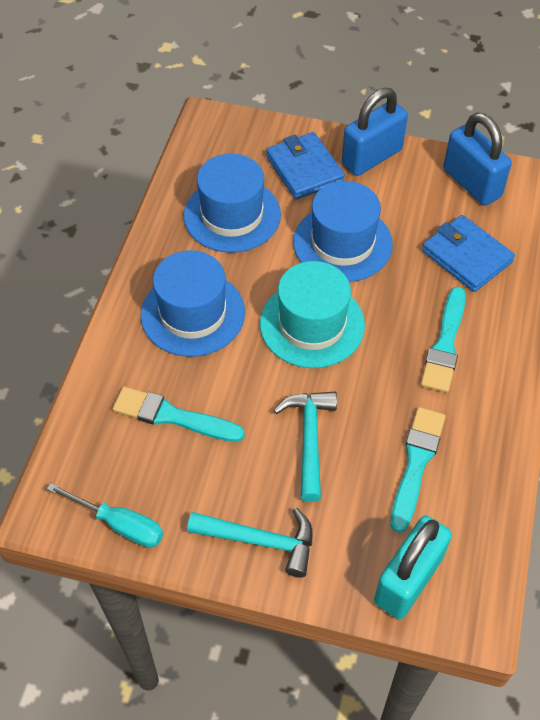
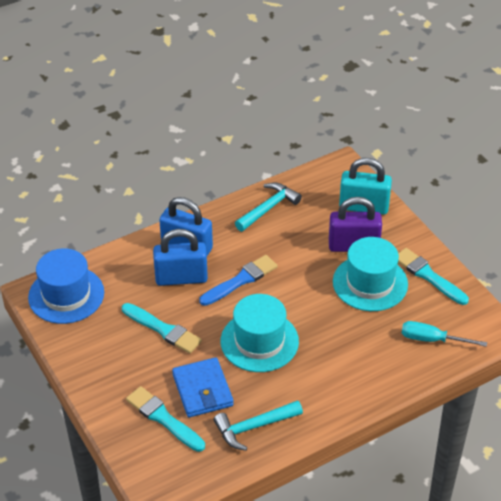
blue brush: none = 0 -> [199,255,278,306] = 1
blue hat: [141,250,245,357] [184,154,281,253] [293,181,393,282] = 3 -> [28,248,104,324] = 1
blue wallet: [266,132,345,199] [422,215,515,292] = 2 -> [172,357,234,417] = 1
purple padlock: none = 0 -> [329,197,382,252] = 1
turquoise hat: [260,261,365,368] = 1 -> [221,294,299,372] [333,237,408,311] = 2

